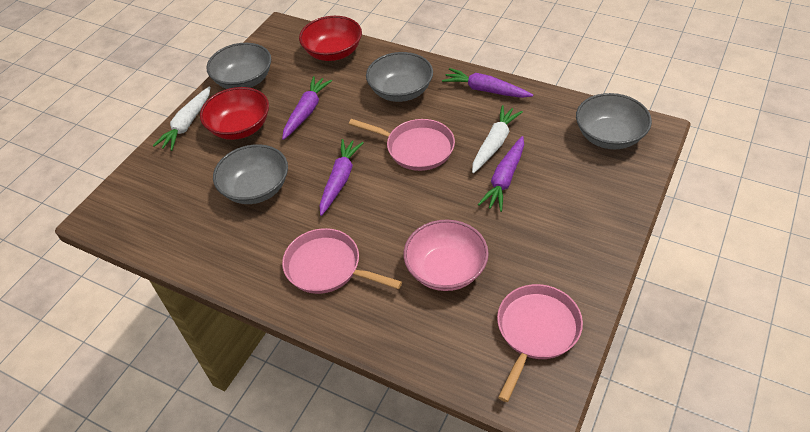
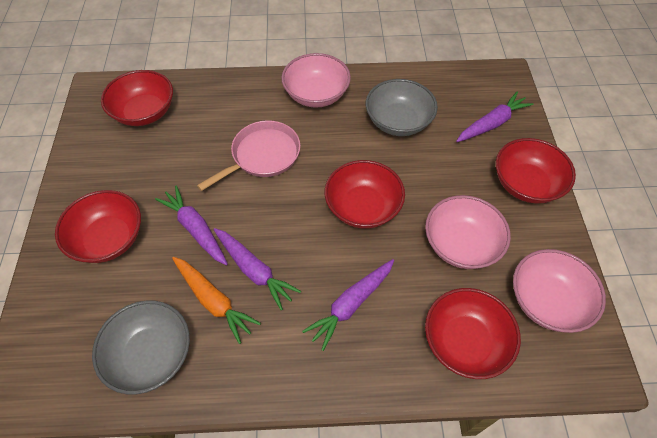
grey bowl: [206,43,271,89] [213,144,288,204] [366,52,433,102] [576,93,652,149] = 4 -> [92,300,190,395] [366,79,438,136] = 2
orange carrot: none = 0 -> [172,257,261,344] = 1
pink bowl: [403,219,489,291] = 1 -> [281,53,351,108] [425,195,511,269] [513,249,606,333] = 3
pink pan: [282,228,402,294] [349,119,455,171] [497,284,583,402] = 3 -> [197,120,301,191] = 1
red bowl: [200,87,269,140] [299,16,362,61] = 2 -> [55,190,141,263] [101,70,173,126] [325,160,405,229] [425,288,521,379] [496,138,576,203] = 5
white carrot: [153,86,211,151] [472,105,523,173] = 2 -> none = 0

